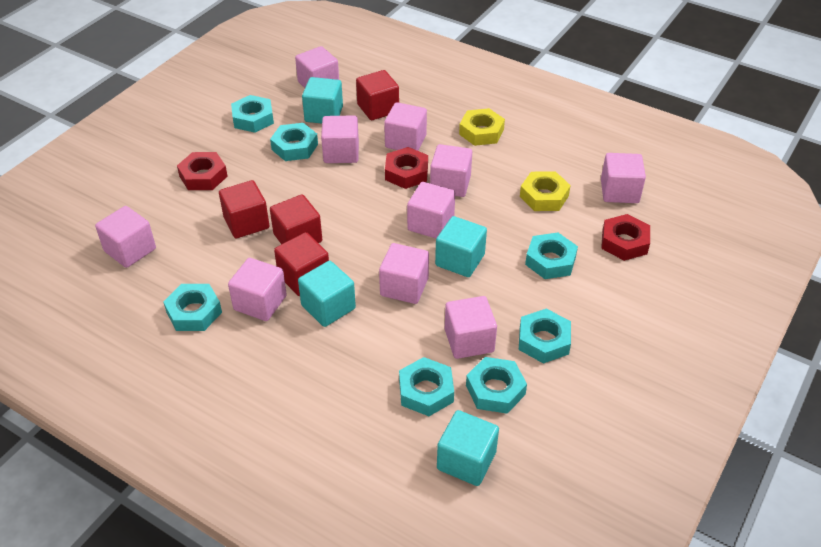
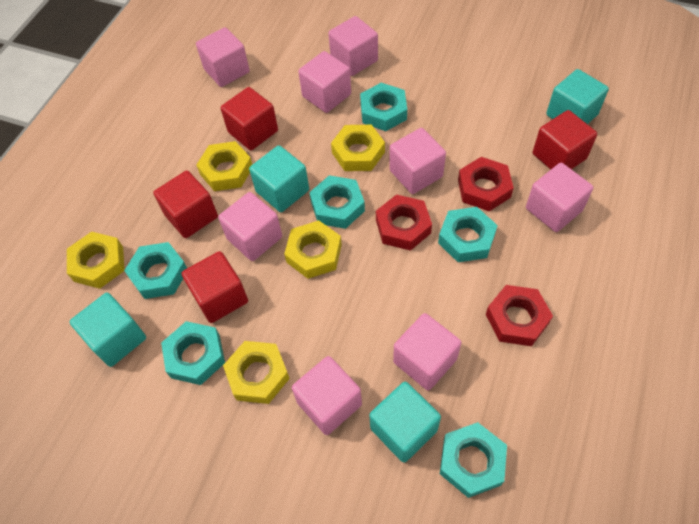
pink cube: [95,206,156,268] [228,258,287,321] [295,46,339,88] [321,115,359,163] [379,243,429,304] [384,102,427,151] [407,182,455,238] [430,144,472,197] [445,296,497,359] [601,153,646,203] = 10 -> [196,27,250,87] [218,192,282,261] [292,356,362,435] [298,51,351,113] [328,16,378,76] [389,128,446,194] [393,313,461,390] [526,163,593,232] = 8
turquoise nut: [163,284,222,331] [231,95,274,133] [270,123,318,161] [399,357,454,416] [466,357,527,414] [519,309,571,364] [525,232,578,279] = 7 -> [124,242,187,299] [161,321,225,385] [309,175,365,229] [360,83,407,131] [438,207,498,262] [440,422,507,498] = 6
yellow nut: [459,108,505,146] [520,171,571,211] = 2 -> [67,232,125,289] [196,141,252,191] [223,341,290,404] [284,220,342,279] [331,125,385,171] = 5

